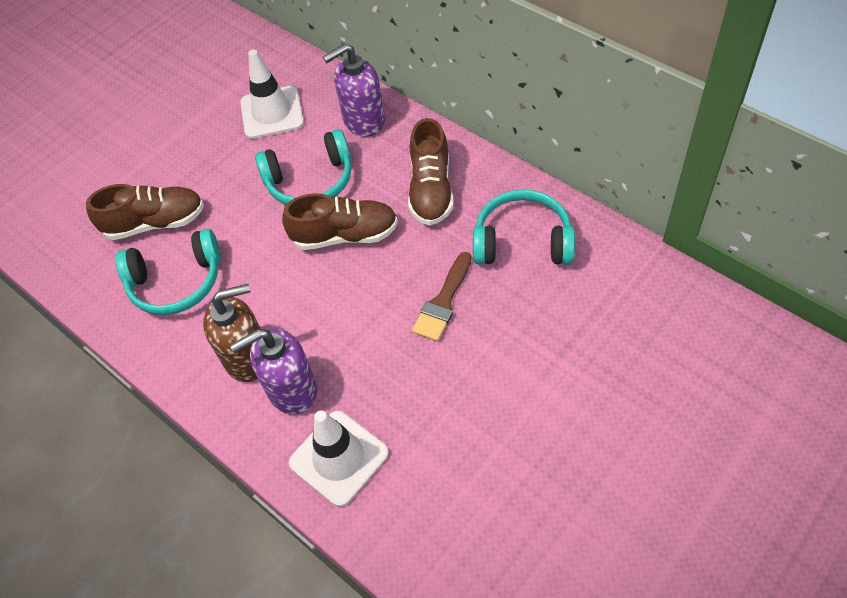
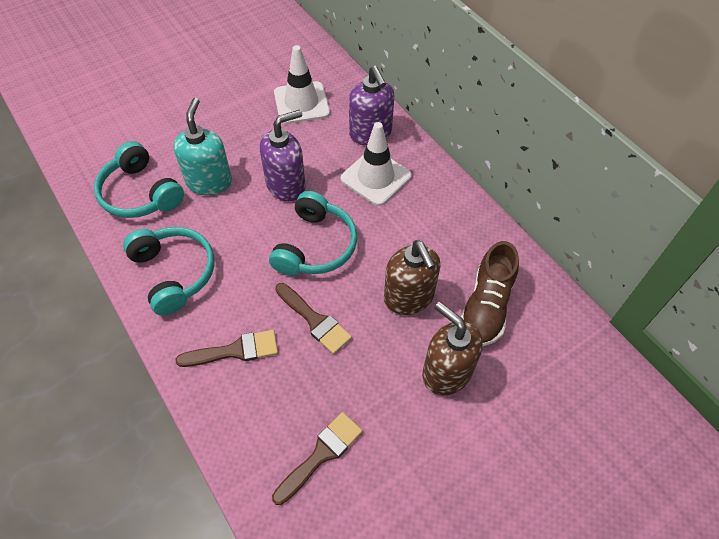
brown brush: [412,252,472,341] = 1 -> [176,330,278,367] [272,412,362,505] [275,283,352,354] = 3
brown shoe: [86,184,204,240] [282,193,398,250] [408,118,454,226] = 3 -> [461,241,519,346] = 1
brown soap dispenser: [203,284,261,382] = 1 -> [384,240,441,315] [422,302,483,395] = 2
turquoise soap dispenser: none = 0 -> [173,98,232,195] = 1

